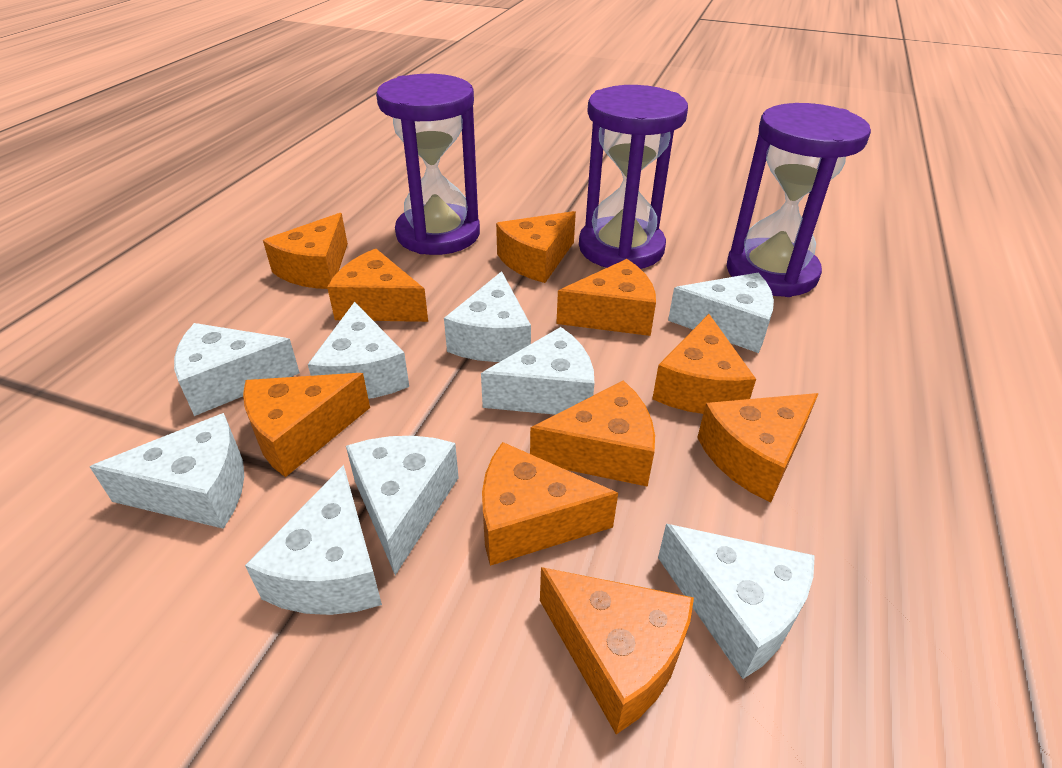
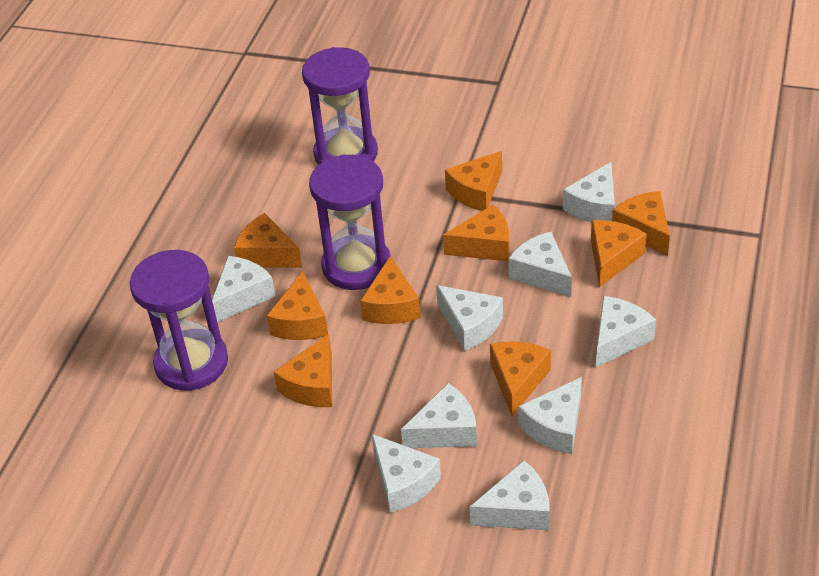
orange cheese: [243,373,370,477] [263,213,348,289] [327,249,428,322] [482,442,618,566] [496,211,576,283] [530,380,655,487] [540,567,694,734] [556,259,656,336] [652,314,756,414] [697,393,819,503] = 10 -> [234,213,302,267] [267,271,328,340] [274,334,332,407] [360,256,421,324] [443,205,509,261] [445,151,502,211] [490,341,551,416] [591,220,647,287] [612,191,670,256] = 9

